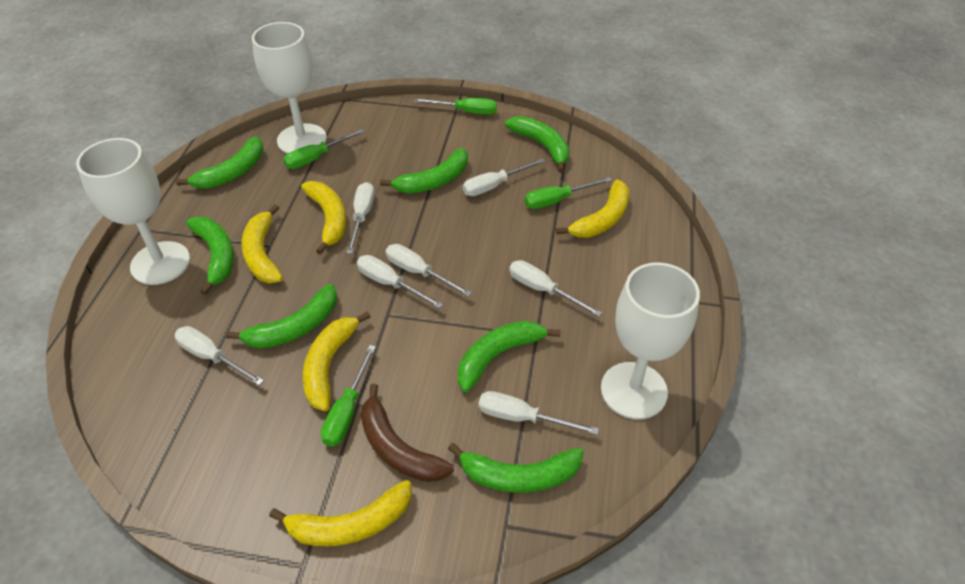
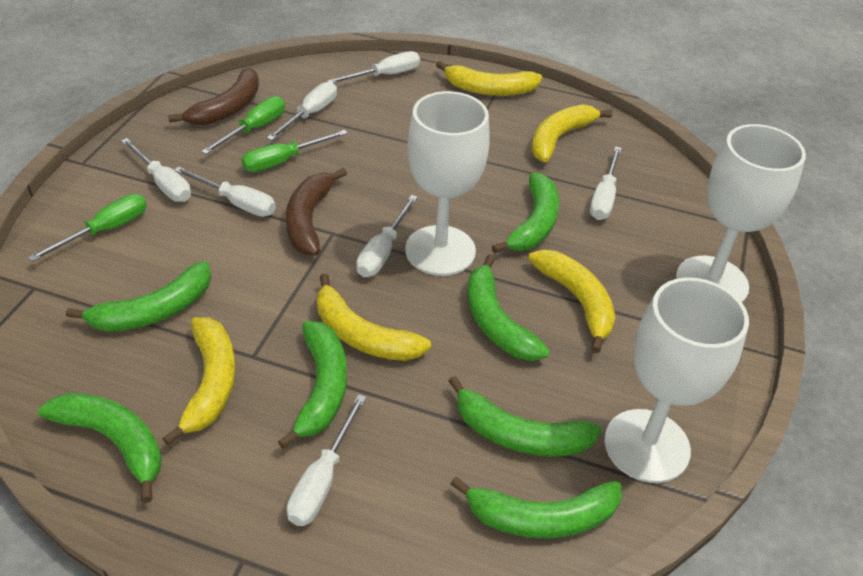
brown banana: [360,384,454,482] = 1 -> [168,68,259,125] [286,168,347,256] = 2
green screwdriver: [283,129,365,169] [321,345,376,447] [414,98,497,115] [525,177,612,209] = 4 -> [28,194,147,262] [201,96,285,154] [242,130,348,172] = 3

